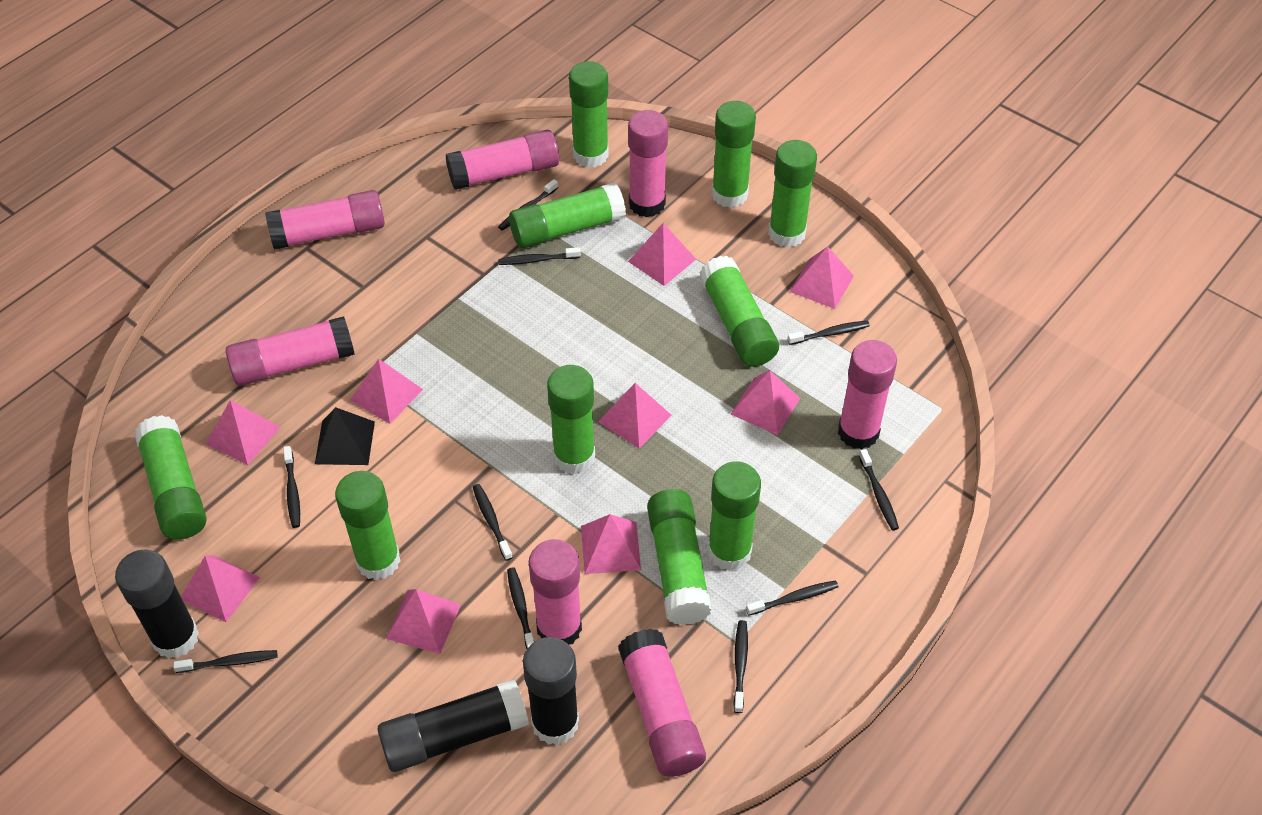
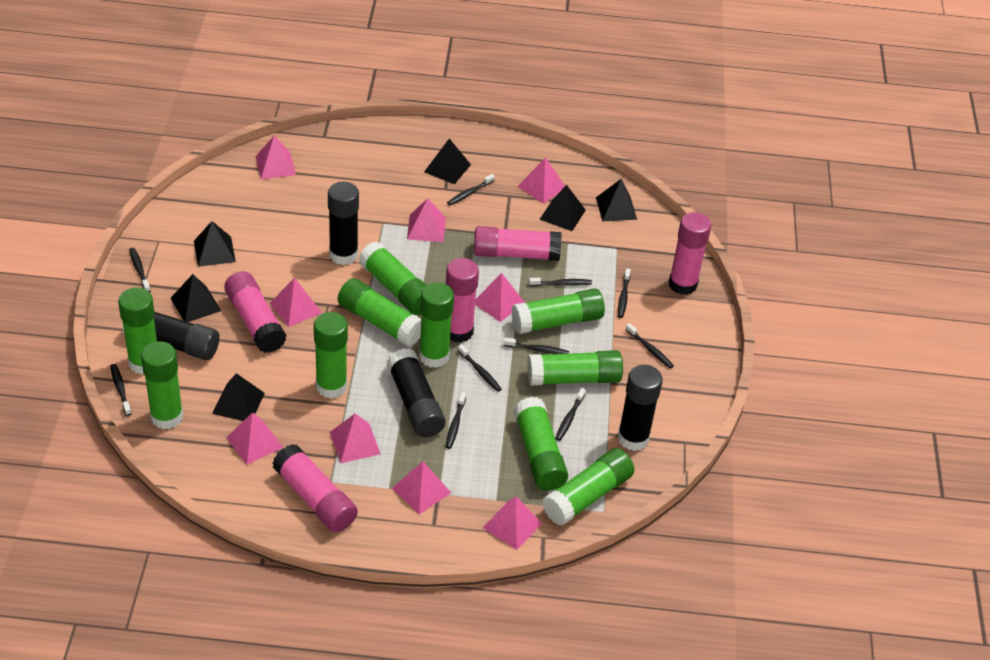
black glue stick: [115,550,199,659] [377,679,529,772] [523,637,579,745] = 3 -> [122,312,220,360] [328,182,359,265] [387,348,446,437] [618,365,663,451] = 4
black pyramid: [315,407,375,465] = 1 -> [170,274,221,322] [194,221,236,267] [212,373,265,421] [424,138,471,184] [539,185,586,231] [596,179,637,221] = 6
pink glue stick: [226,316,355,386] [265,190,385,250] [446,130,559,190] [529,539,582,644] [618,629,706,777] [628,110,668,217] [838,340,897,450] = 7 -> [224,271,287,353] [272,444,358,533] [446,258,479,343] [474,226,561,261] [669,212,711,295] = 5

